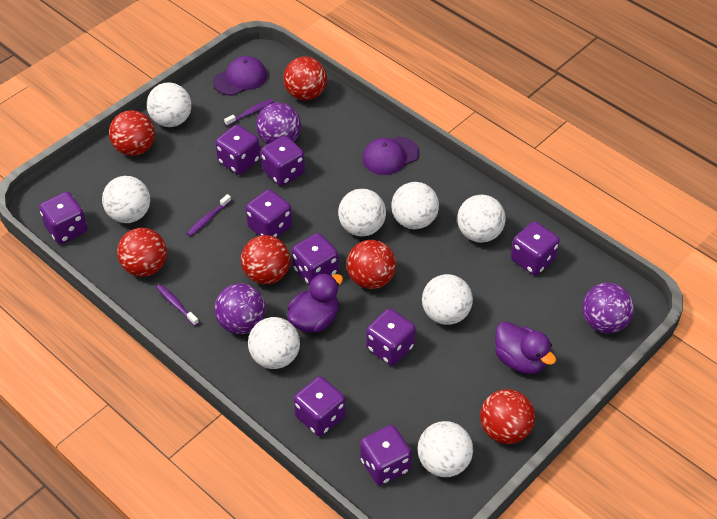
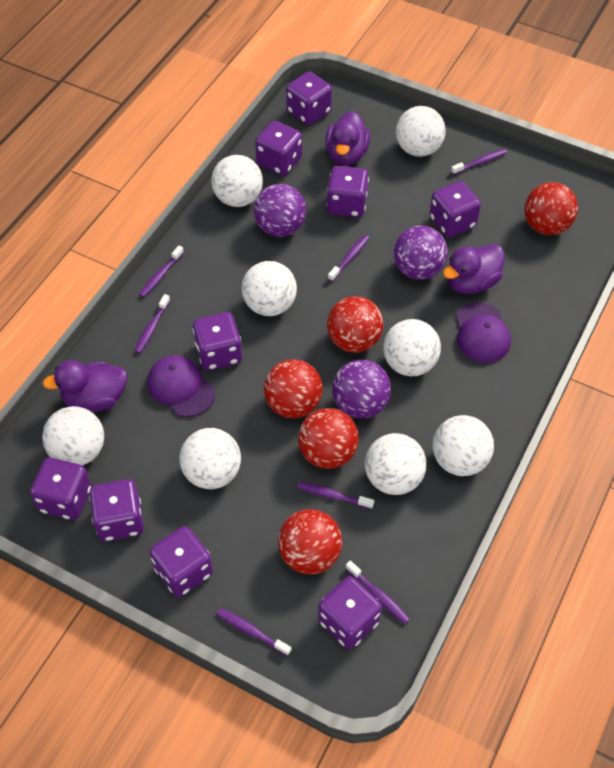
purple duck: [287,273,343,333] [495,322,556,374] = 2 -> [43,360,127,412] [325,111,371,165] [443,244,505,294] = 3
purple toothbrush: [156,284,199,326] [187,194,231,236] [224,99,274,126] = 3 -> [135,294,170,354] [139,246,184,298] [217,608,292,656] [297,482,374,509] [328,235,369,282] [345,560,410,624] [451,149,507,175] = 7
red ball: [109,110,155,156] [117,228,167,277] [241,235,290,284] [283,57,327,100] [347,240,396,289] [480,389,535,444] = 6 -> [264,359,323,418] [278,509,342,574] [298,408,359,469] [327,296,384,353] [524,182,578,235] = 5

